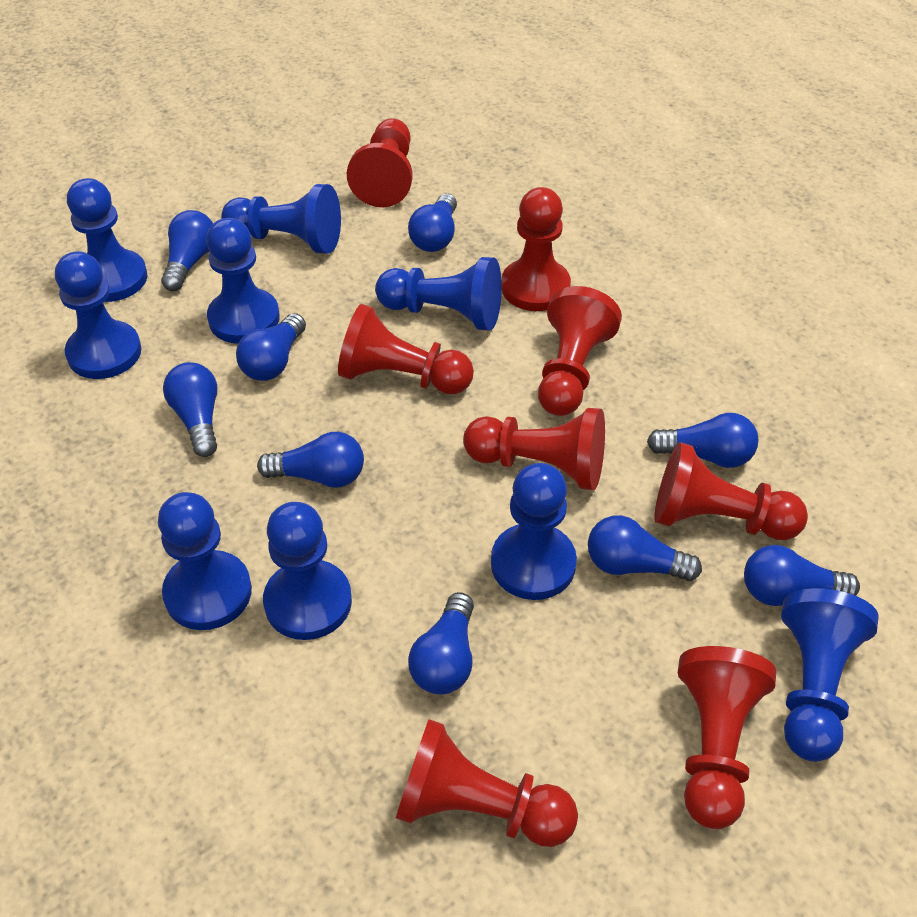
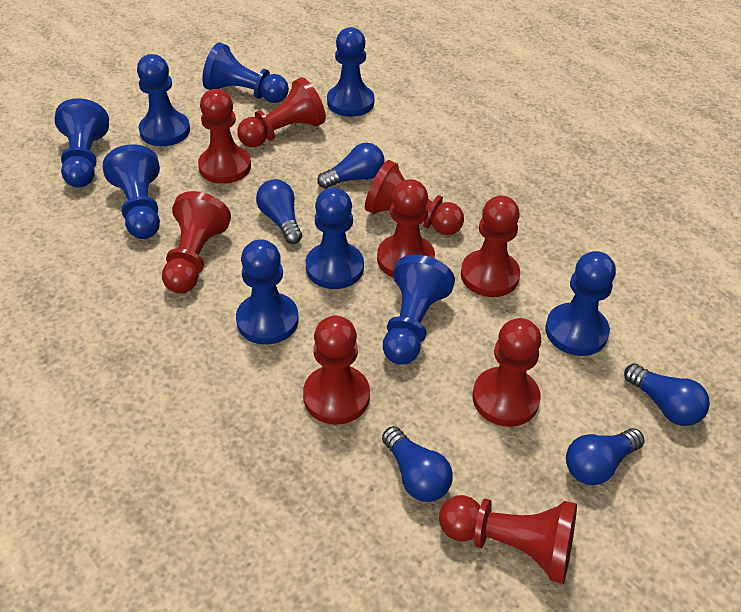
blue light bulb: [161,210,213,291] [163,362,217,457] [236,313,306,381] [257,432,364,488] [408,193,457,252] [408,592,474,694] [588,515,702,581] [647,413,759,468] [744,545,860,606] = 9 -> [256,179,302,244] [317,143,385,189] [382,426,453,502] [566,428,644,485] [624,364,710,426] = 5
red pawn: [338,304,474,394] [347,118,413,207] [396,719,578,847] [463,408,605,490] [502,187,571,311] [538,286,622,416] [654,442,808,540] [678,646,776,829] = 8 -> [162,191,231,293] [198,89,251,184] [237,77,326,147] [303,316,370,425] [365,160,464,235] [377,179,435,277] [439,495,577,584] [461,196,520,297] [473,318,541,427] = 9

